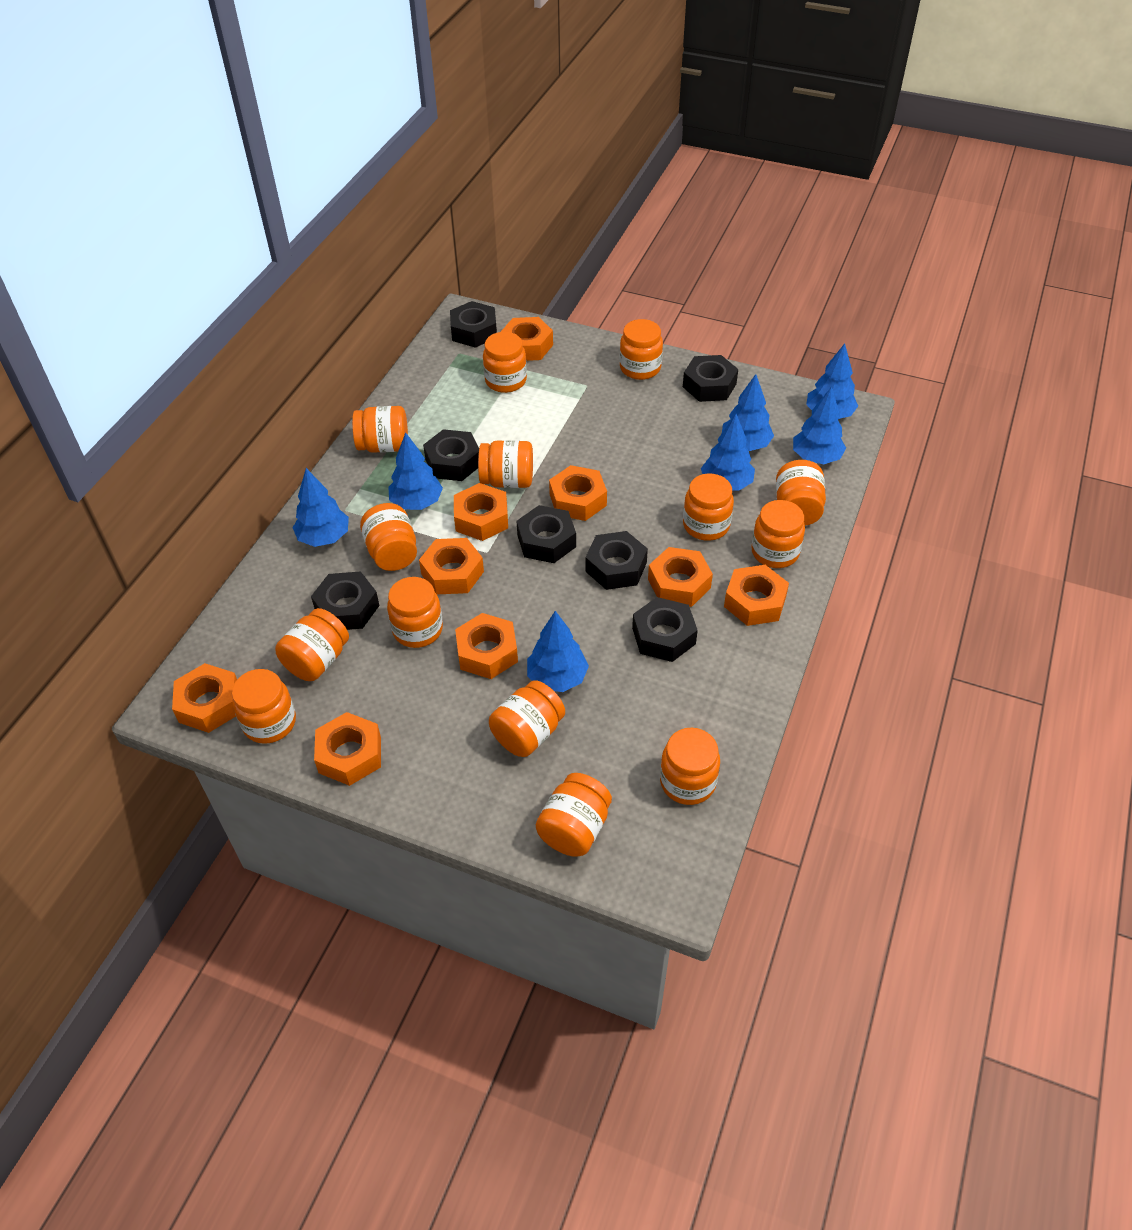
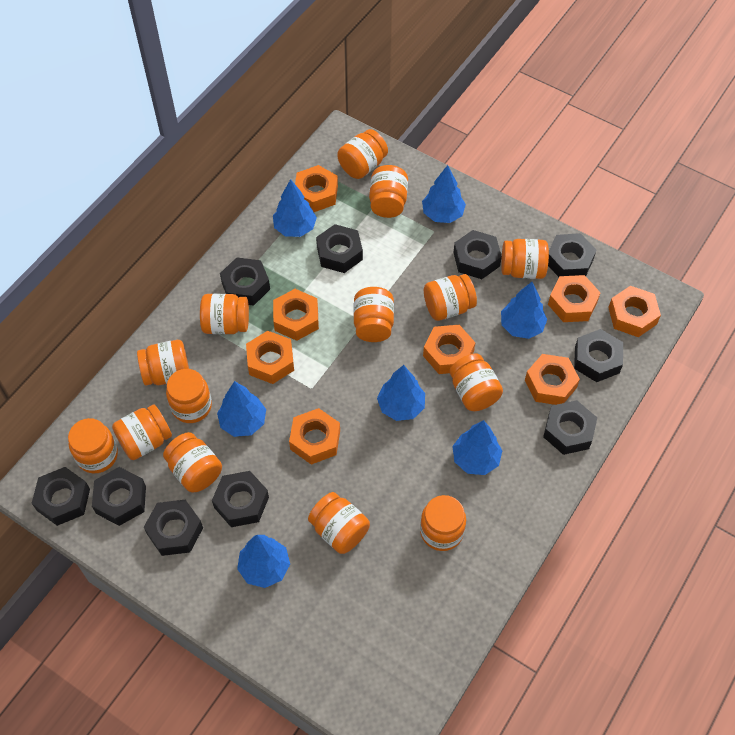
black nut: [311,572,379,630] [423,429,479,481] [450,301,497,348] [516,505,576,563] [585,531,648,590] [632,597,698,662] [683,355,738,402] = 7 -> [32,467,90,526] [92,467,146,526] [144,500,203,556] [212,471,269,527] [220,257,270,306] [316,224,363,273] [453,230,502,279] [543,400,597,455] [548,233,596,277] [574,329,623,382] = 10
orange nut: [172,663,237,733] [314,712,381,786] [419,538,484,594] [454,483,508,541] [455,613,518,679] [501,317,553,361] [549,465,607,521] [648,547,713,607] [724,565,789,626] = 9 -> [246,331,294,384] [273,289,319,341] [289,408,340,465] [295,165,338,212] [423,325,475,374] [525,354,580,405] [548,275,601,322] [608,286,661,337] = 8

